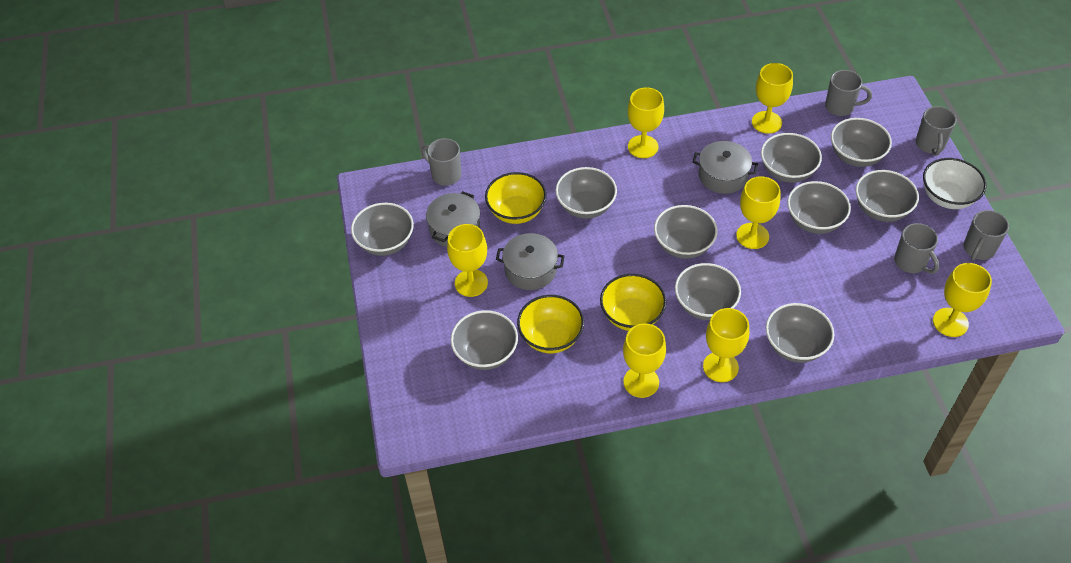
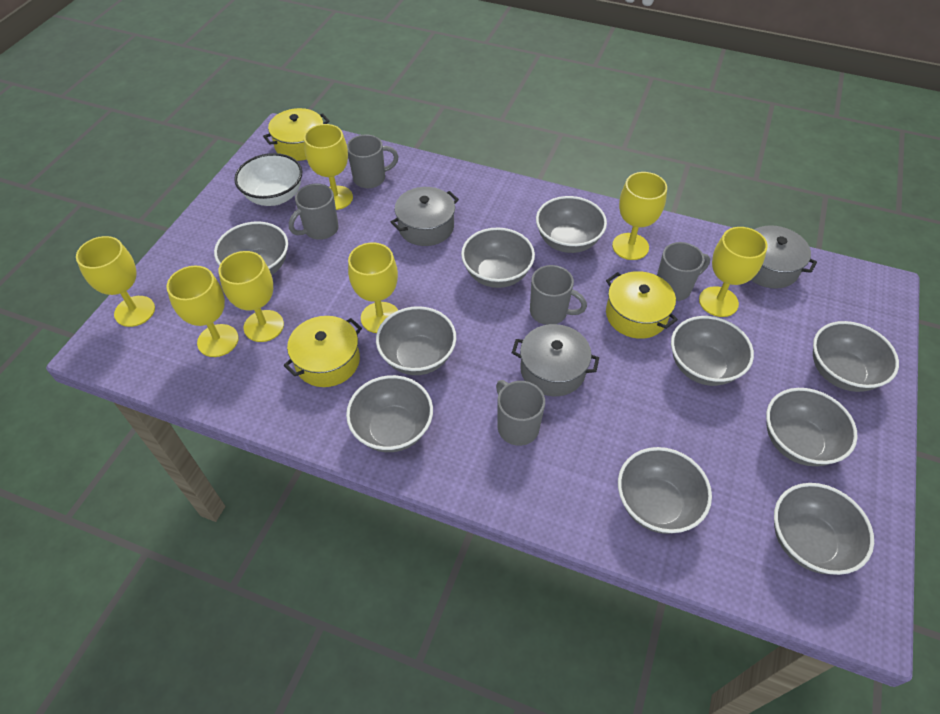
yellow bowl: [485,172,547,224] [517,295,584,353] [600,274,666,331] = 3 -> none = 0
yellow pot: none = 0 -> [263,108,329,161] [283,316,362,387] [606,271,678,339] = 3

